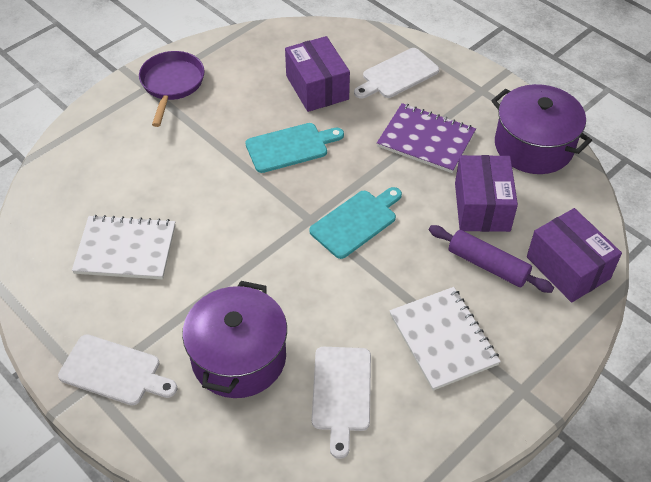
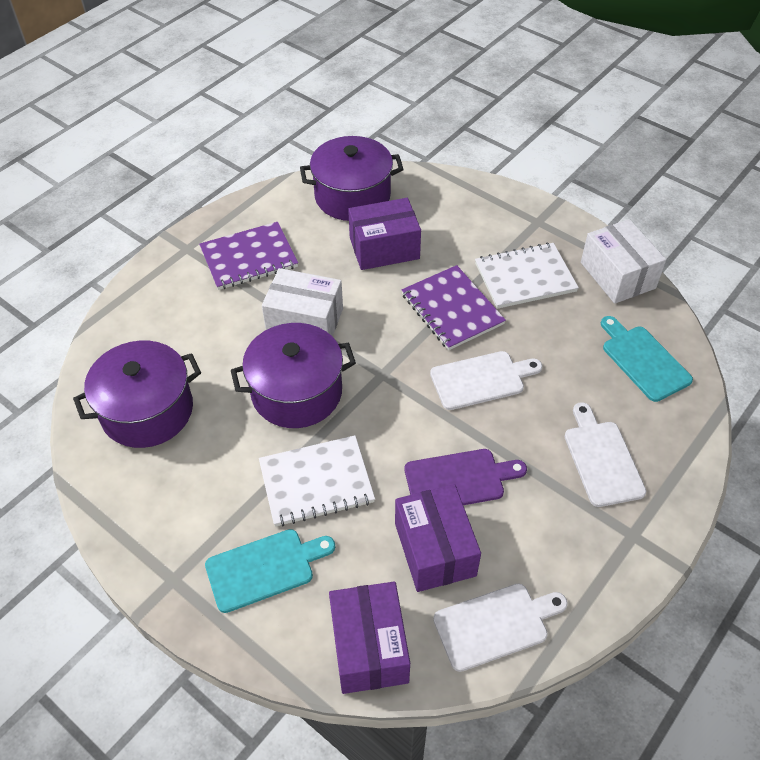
purple cutting board: none = 0 -> [405,449,527,505] = 1
purple notebook: [377,103,476,173] = 1 -> [199,222,298,290] [402,265,506,350] = 2
purple pan: [139,51,205,127] = 1 -> none = 0
purple pot: [182,281,287,398] [491,84,592,174] = 2 -> [73,341,201,448] [231,323,356,428] [300,136,404,221] = 3
purple rolling pin: [429,225,554,293] = 1 -> none = 0
white box: none = 0 -> [262,268,343,336] [581,219,666,304] = 2

